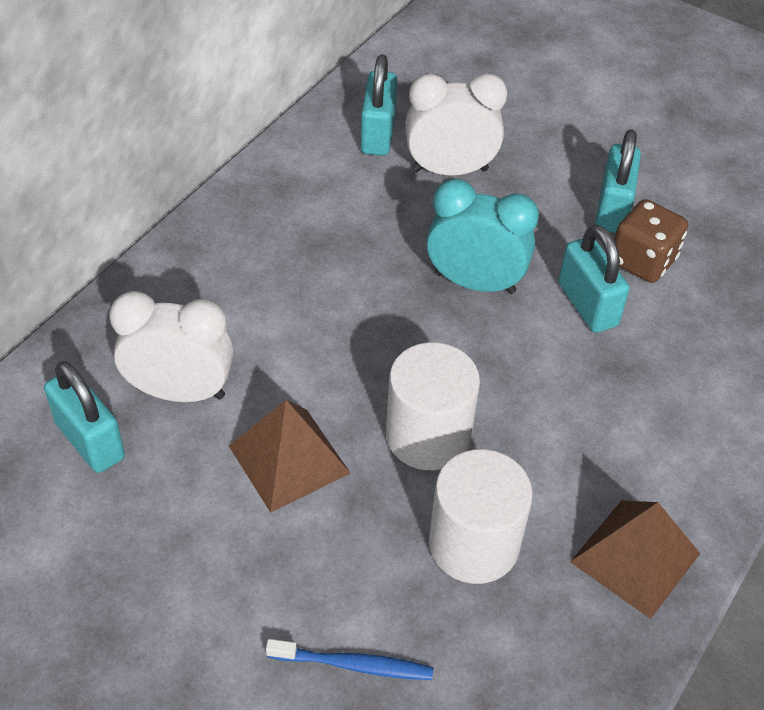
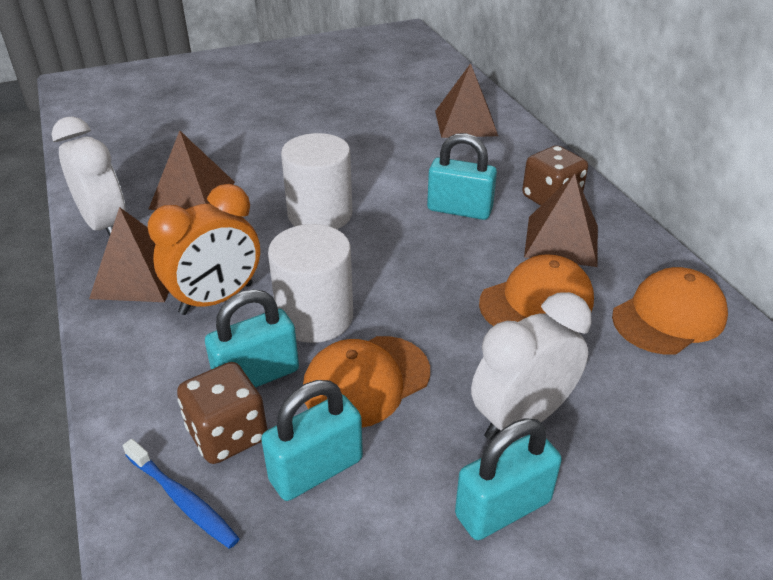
brown dice: [614,199,688,283] = 1 -> [177,362,267,464] [522,145,588,206] = 2
brown pyramid: [229,400,351,513] [570,501,700,619] = 2 -> [89,207,169,302] [149,131,235,210] [435,63,498,138] [524,174,598,267] = 4
orange cap: none = 0 -> [303,336,430,428] [479,254,594,326] [612,267,728,355] = 3
orange clock: none = 0 -> [148,184,260,315] = 1
turquoise clock: [427,179,539,294] = 1 -> none = 0

